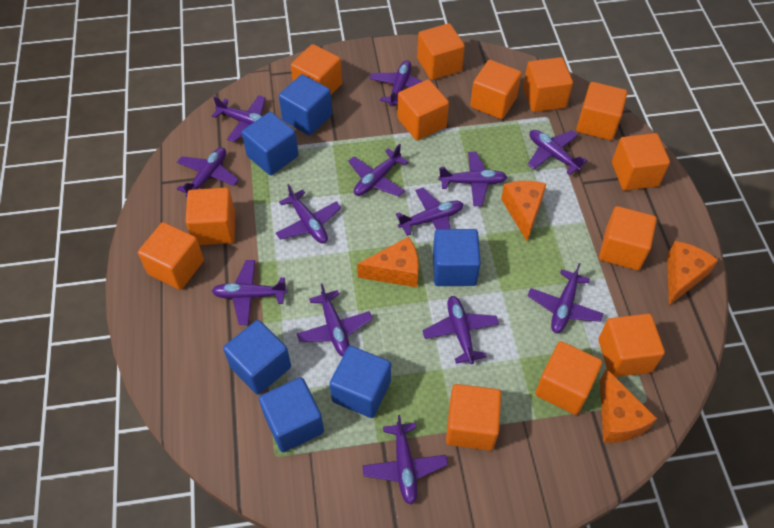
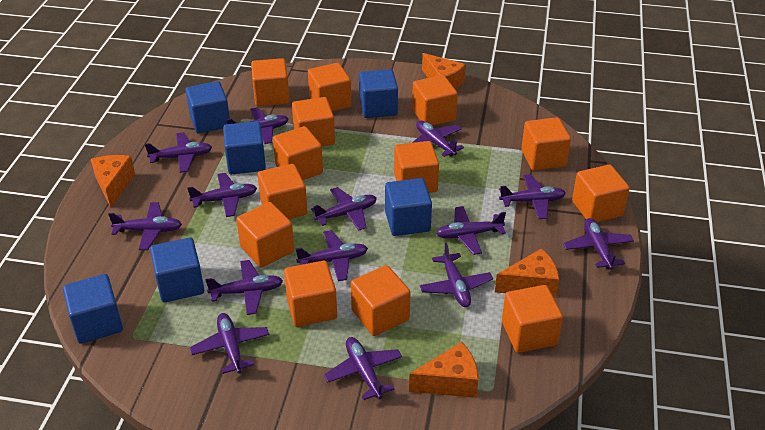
purple plane: [177,147,239,197] [212,95,266,142] [212,260,287,325] [276,184,341,243] [297,283,373,357] [348,144,408,197] [362,415,448,505] [369,60,423,106] [396,188,463,236] [422,296,499,364] [438,152,507,206] [528,130,588,175] [528,263,603,333] = 13 -> [108,202,182,250] [145,132,212,173] [187,173,257,217] [190,313,269,374] [205,260,283,315] [226,107,288,144] [296,230,368,281] [311,187,377,230] [324,337,402,400] [412,120,464,157] [420,242,493,307] [436,206,506,255] [499,174,566,219] [563,218,634,269] = 14

